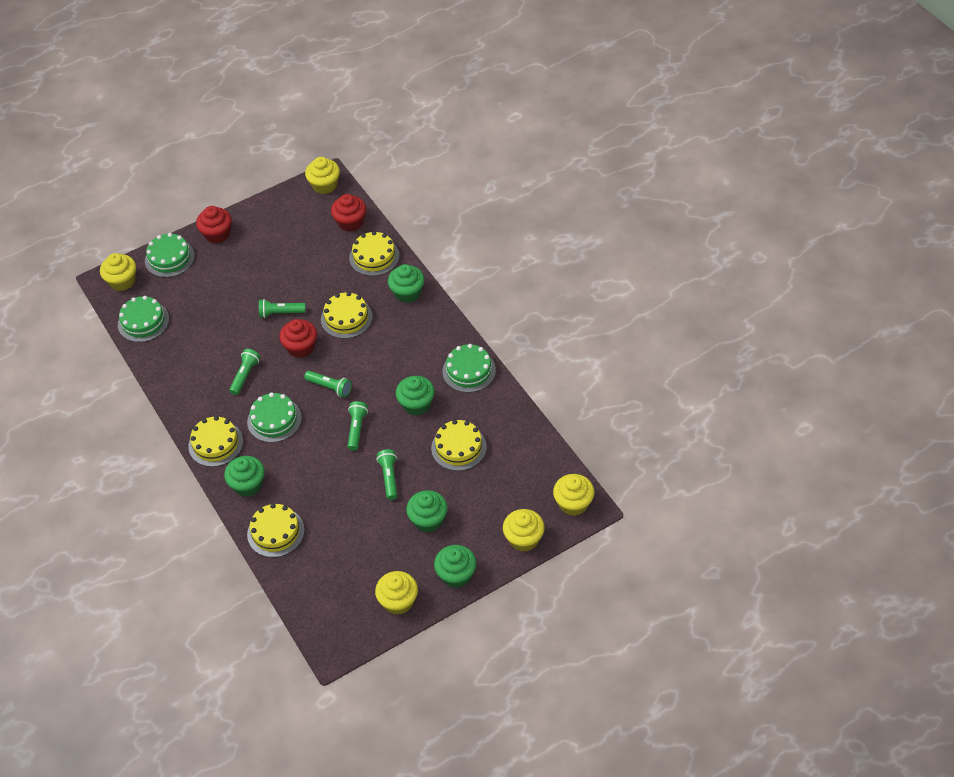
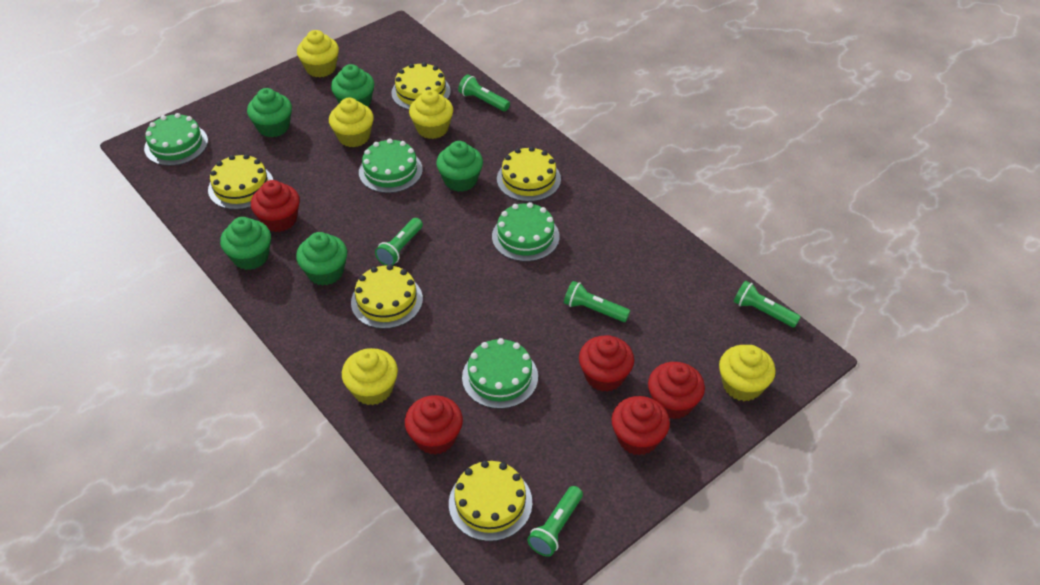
red cupcake: [196,206,232,243] [279,319,317,358] [331,194,366,232] = 3 -> [251,180,300,232] [405,395,463,455] [579,335,634,392] [611,396,670,456] [648,362,705,419] = 5

